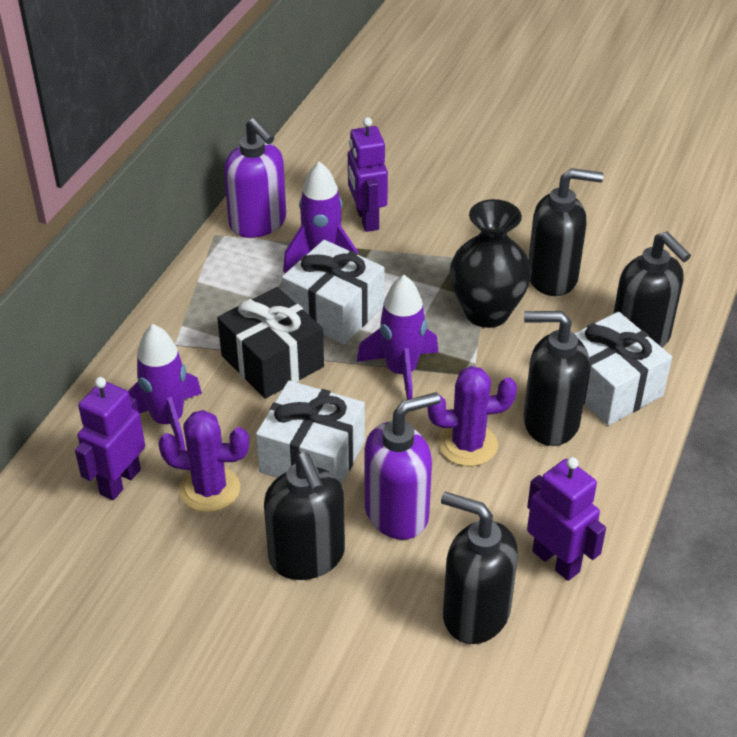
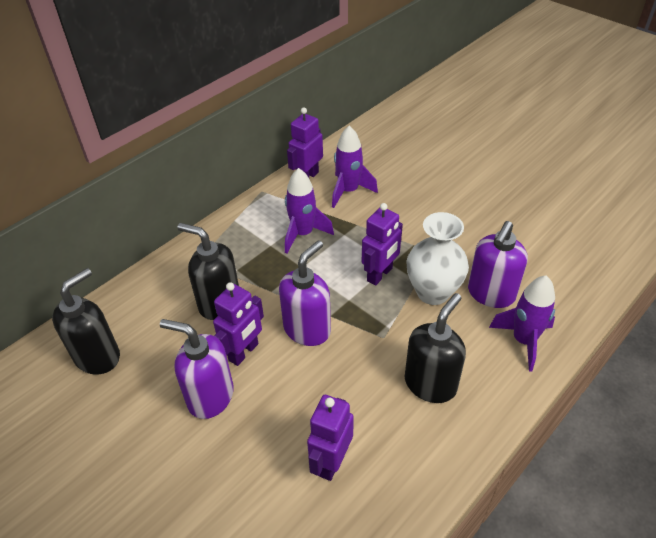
black gift: [217,287,324,399] = 1 -> none = 0
black soap dispenser: [264,452,345,580] [441,492,518,644] [524,311,590,446] [528,168,604,296] [613,232,691,348] = 5 -> [52,268,120,375] [177,223,239,320] [405,293,466,403] = 3
black vase: [450,199,532,328] = 1 -> none = 0
purple cactus: [158,410,249,512] [427,366,517,466] = 2 -> none = 0
purple robot: [75,377,145,500] [348,117,388,232] [527,457,606,581] = 3 -> [213,282,264,366] [287,107,323,178] [307,395,354,481] [362,203,403,286] = 4
purple soap dispenser: [224,118,286,238] [364,392,440,540] = 2 -> [160,319,234,419] [279,240,331,346] [468,221,528,308] = 3
white gift: [256,380,365,485] [282,240,385,345] [574,312,672,425] = 3 -> none = 0
white vase: none = 0 -> [407,212,469,305] = 1

